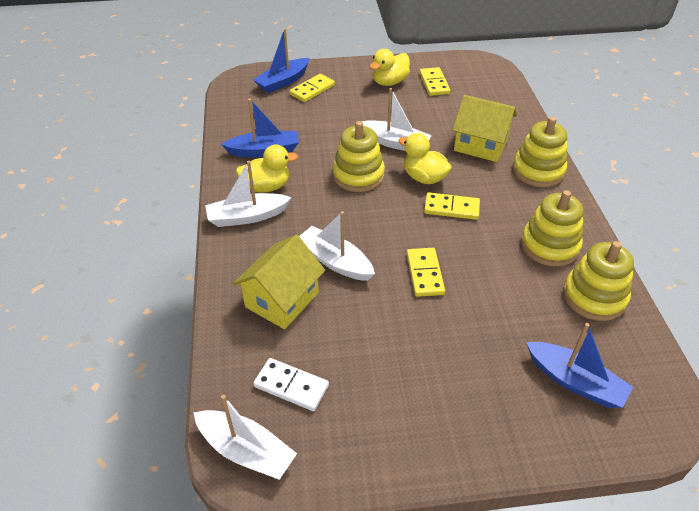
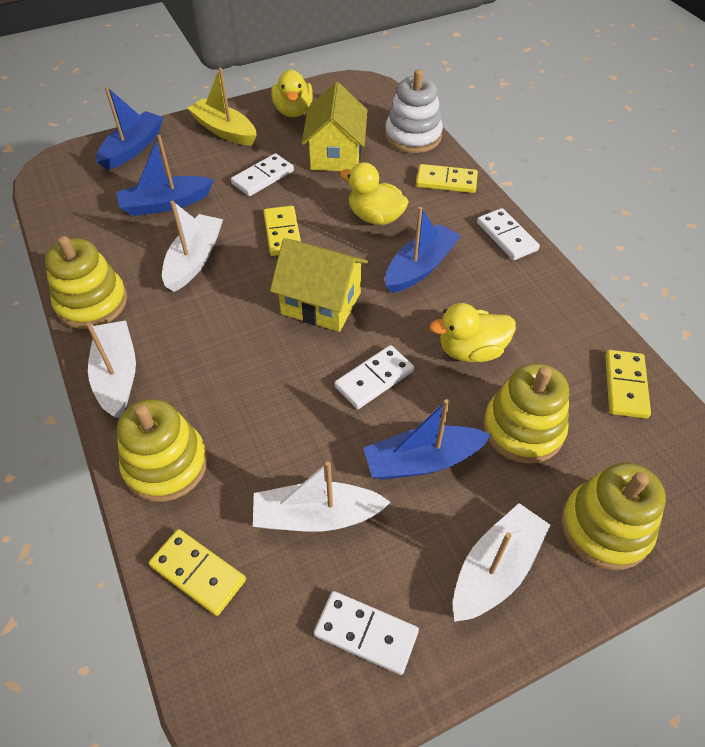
blue boat: [221,99,299,157] [253,28,310,93] [526,323,633,408] = 3 -> [96,86,164,170] [116,135,214,216] [363,399,491,480] [385,207,461,293] = 4
white domino: [253,358,329,411] = 1 -> [231,153,294,196] [314,591,419,675] [334,345,414,409] [477,208,540,260] = 4
white stacking toy: none = 0 -> [385,69,443,153] = 1
yellow boat: none = 0 -> [187,68,257,146] = 1

